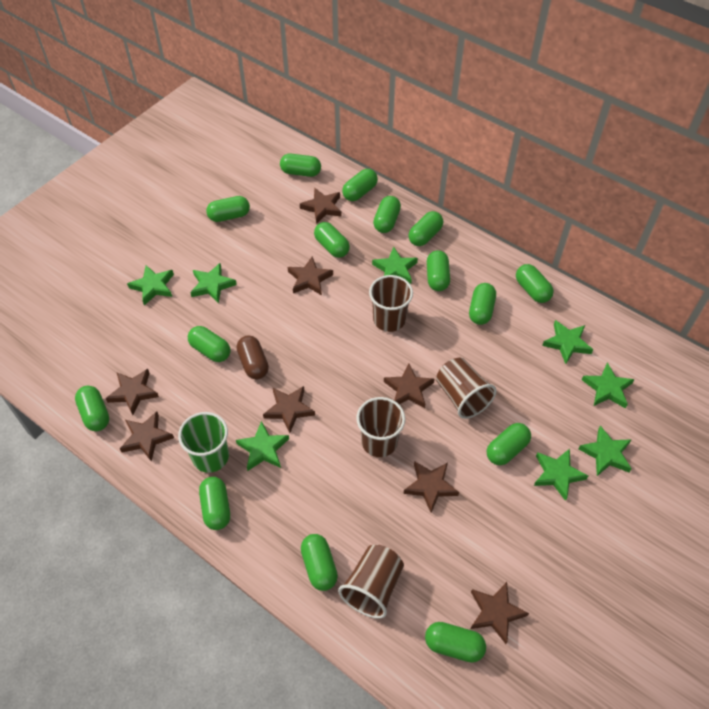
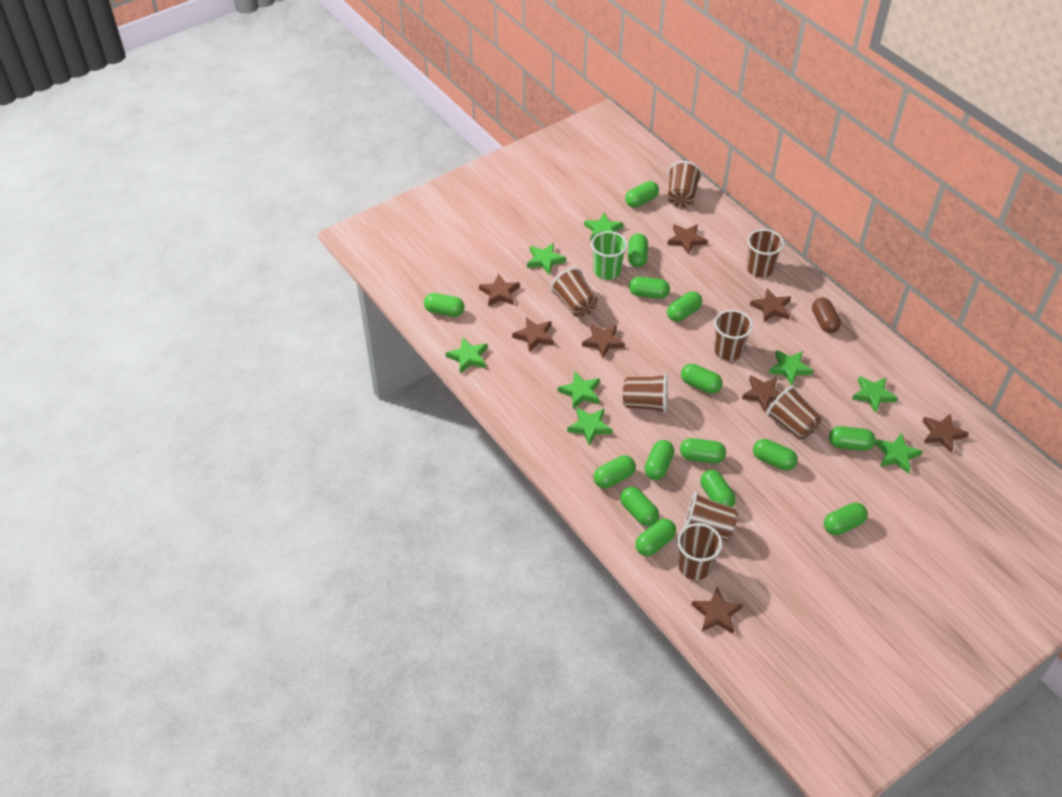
brown cup: [338,545,404,619] [356,397,405,457] [369,275,413,332] [436,358,497,419] = 4 -> [551,268,598,317] [623,374,668,413] [668,161,702,207] [677,523,722,580] [684,492,738,541] [714,310,753,361] [746,229,784,278] [767,386,822,440] = 8

